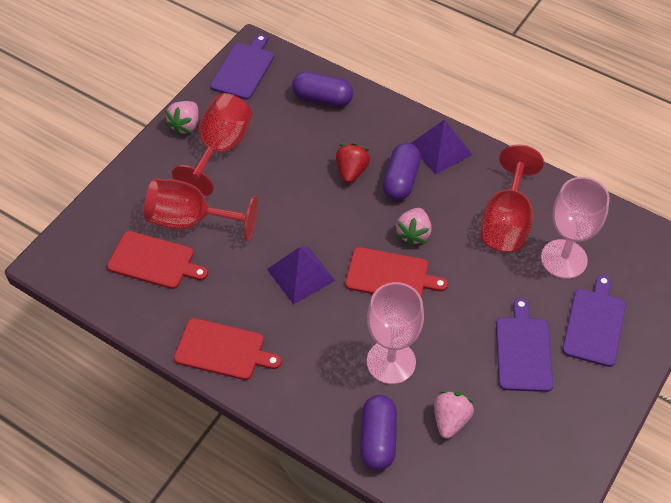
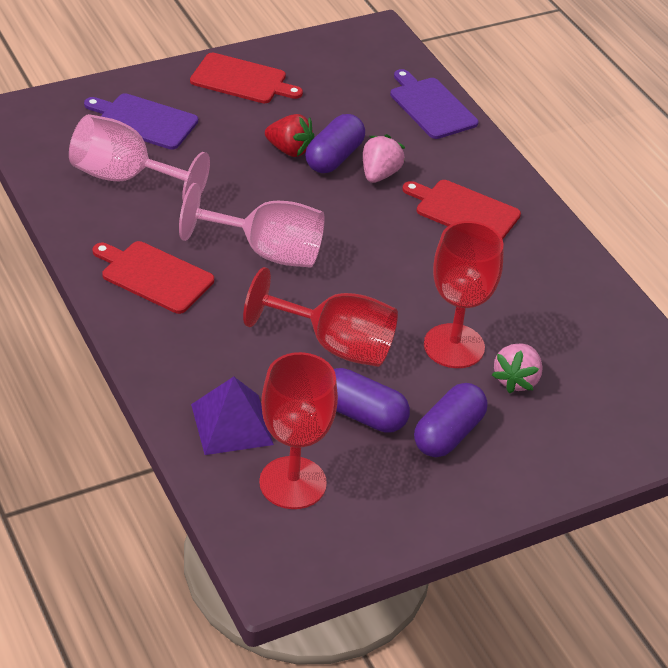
pink strawberry: [165,101,199,135] [395,208,432,246] [434,391,474,439] = 3 -> [363,134,405,183] [492,343,543,393] = 2
purple cutting board: [210,34,274,100] [496,298,553,392] [562,275,626,367] = 3 -> [84,93,198,150] [390,69,478,139] = 2
purple pyramid: [267,247,335,304] [410,119,472,175] = 2 -> [191,377,274,455] = 1

